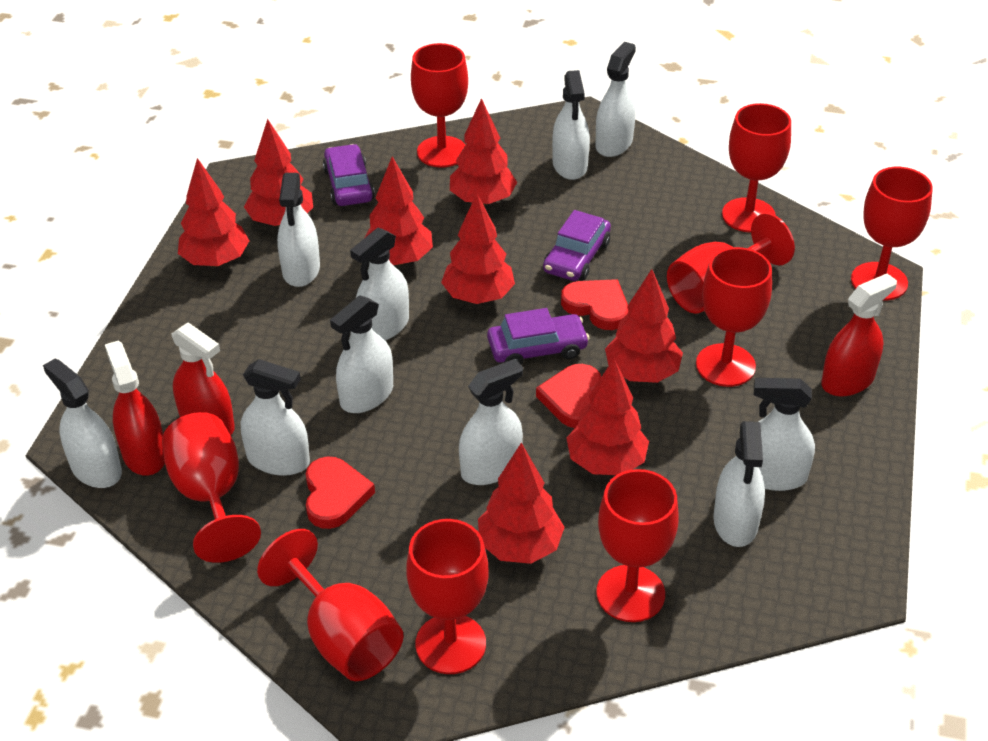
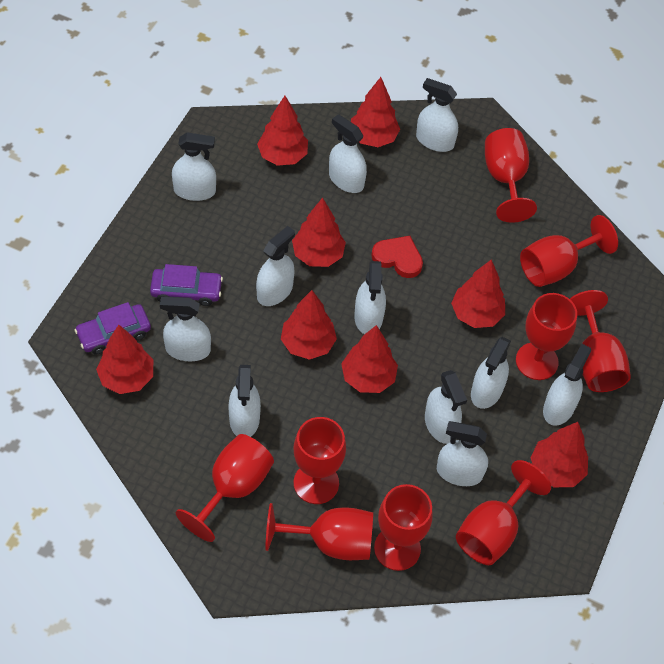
purple car: [323,144,375,206] [487,308,590,365] [543,210,611,281] = 3 -> [75,302,151,354] [150,264,223,306] = 2
red heart: [306,456,375,529] [536,364,601,428] [561,279,629,330] = 3 -> [372,236,423,278] = 1
red spray bottle: [105,340,165,476] [172,322,235,435] [821,274,897,396] = 3 -> none = 0
white spray bottle: [43,358,122,488] [241,359,310,476] [277,173,320,287] [330,295,393,413] [350,228,409,341] [459,359,523,485] [552,70,590,180] [595,42,636,157] [713,421,765,547] [754,378,815,491] = 10 -> [160,296,211,361] [172,132,216,201] [228,365,261,437] [256,226,295,306] [329,114,367,193] [354,261,386,334] [416,78,458,152] [425,370,467,444] [437,421,488,486] [471,337,511,409] [543,344,591,426] = 11

